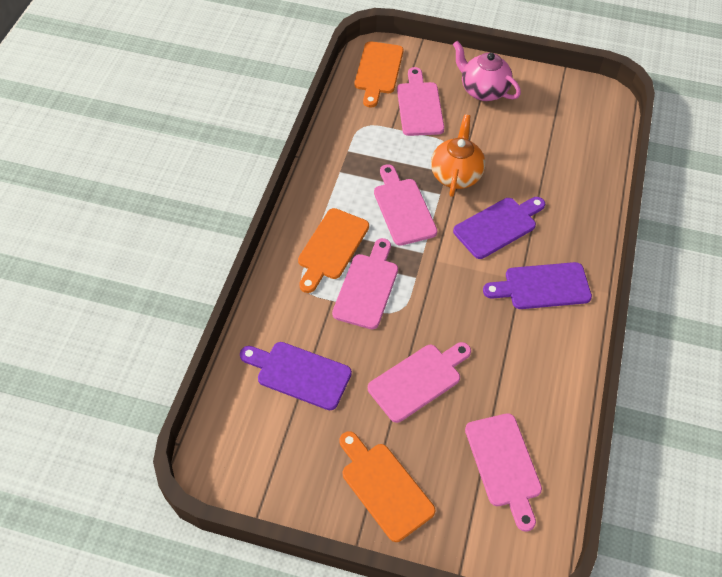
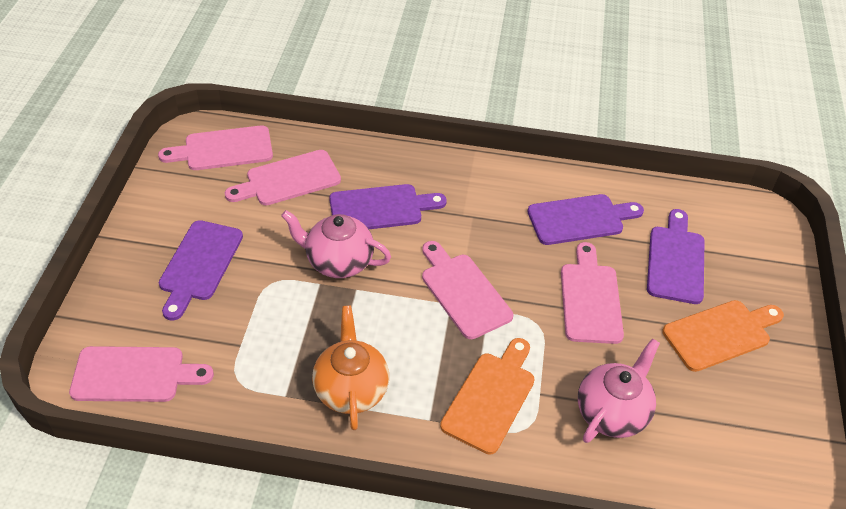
orange cutting board: [298,208,369,293] [340,431,435,542] [355,41,403,107] = 3 -> [440,338,535,454] [662,300,784,372] = 2
pink teapot: [453,41,521,101] = 1 -> [281,210,391,278] [578,338,660,443] = 2
purple cutting board: [240,342,352,410] [453,197,545,259] [483,262,592,309] = 3 -> [159,220,243,321] [329,184,447,229] [527,194,644,245] [647,209,705,304] = 4

